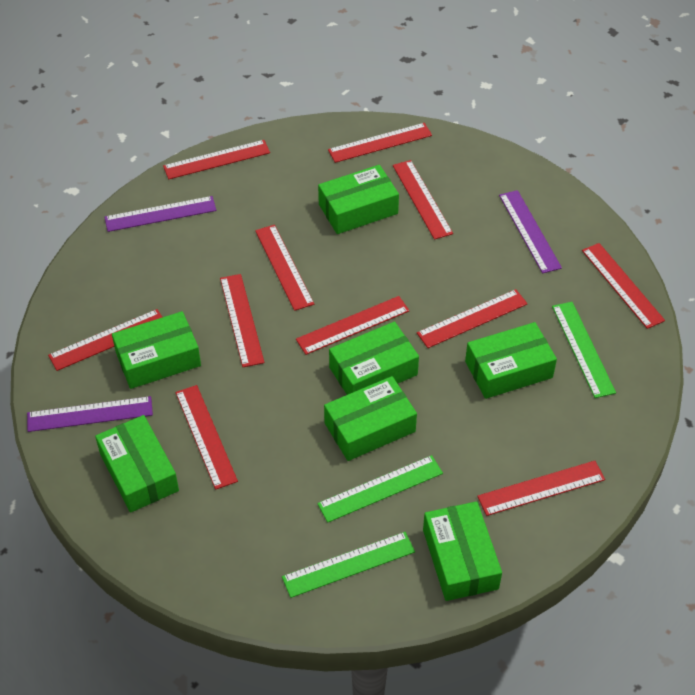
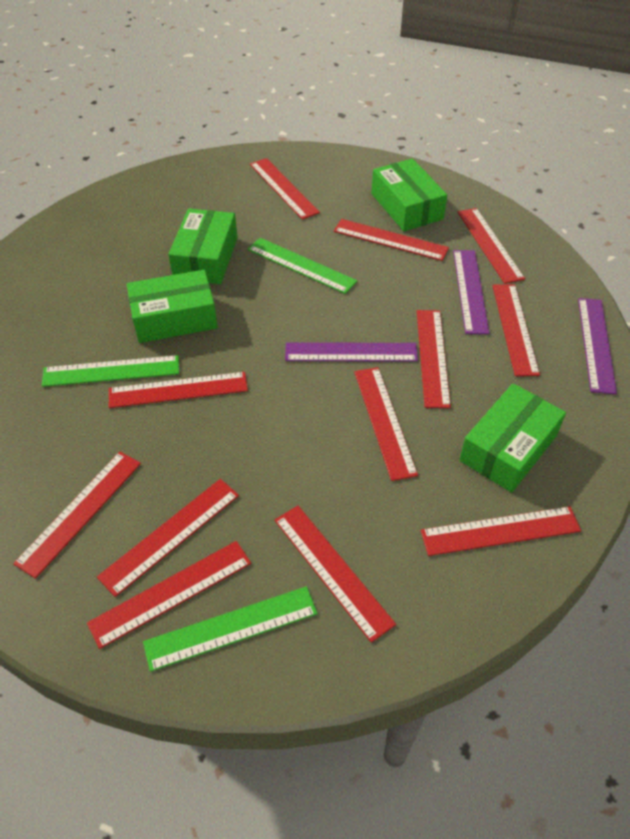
green box: [95,415,179,513] [112,311,201,389] [318,165,399,234] [324,376,417,461] [329,322,419,395] [423,501,502,601] [465,322,557,399] = 7 -> [127,270,218,343] [168,208,237,284] [371,159,447,231] [459,383,566,492] = 4
red ruler: [48,309,162,371] [163,140,270,179] [175,385,238,490] [220,274,264,367] [255,225,314,311] [296,296,409,355] [328,123,432,163] [393,160,453,240] [417,289,528,348] [477,461,605,516] [582,243,665,329] = 11 -> [13,452,141,579] [87,541,251,649] [97,479,239,597] [109,372,248,408] [250,158,320,220] [275,506,396,643] [334,219,449,261] [354,367,418,481] [417,310,451,408] [421,506,581,556] [458,208,525,284] [493,284,540,376] = 12

